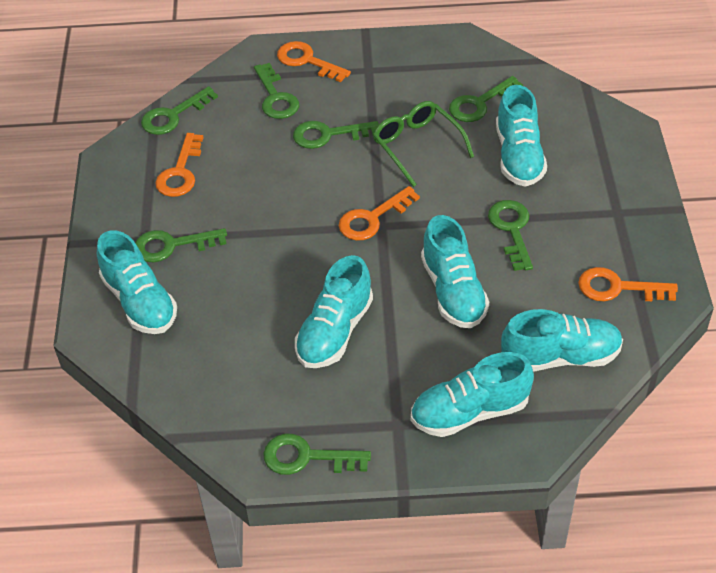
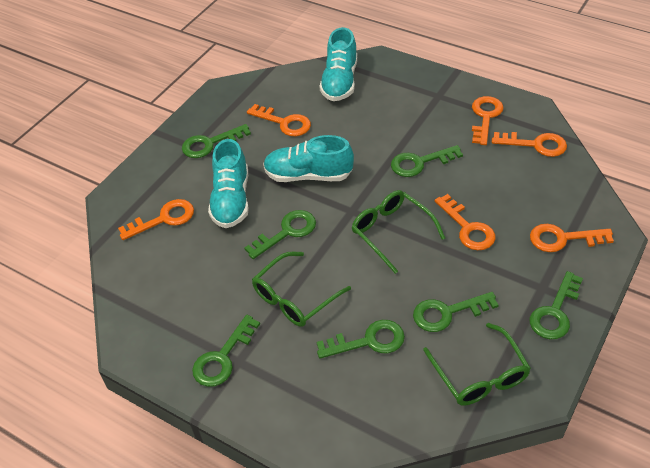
green glasses: [373,101,474,187] = 1 -> [252,252,351,327] [351,190,445,274] [423,323,531,406] = 3
orange key: [155,133,204,197] [277,41,351,82] [339,186,420,241] [578,267,678,301] = 4 -> [118,199,194,240] [247,104,311,136] [435,194,496,250] [472,96,503,145] [492,132,567,157] [530,224,614,252] = 6
turquoise shoe: [97,230,177,334] [295,255,373,368] [411,352,534,437] [421,215,489,328] [496,85,547,187] [501,309,623,371] = 6 -> [208,139,249,228] [263,135,354,182] [319,27,357,101] = 3

